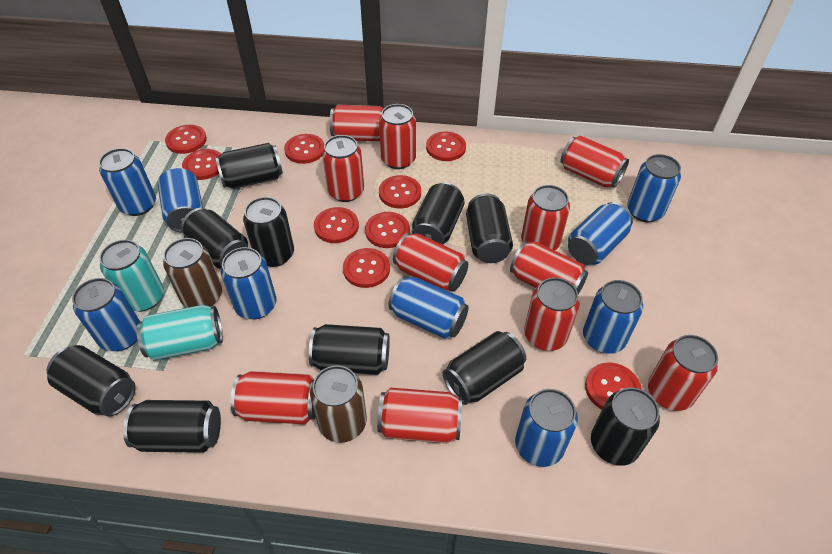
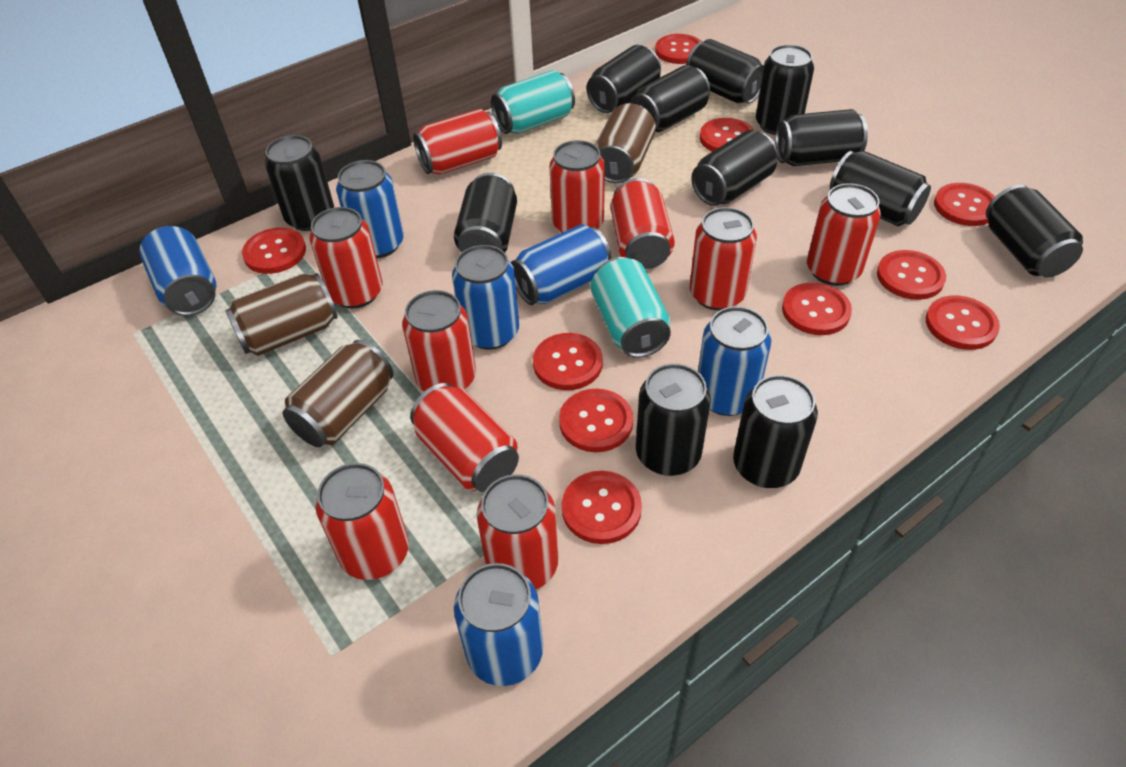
black can: [47,345,136,417] [123,400,221,453] [181,208,248,269] [215,143,283,189] [243,197,294,267] [309,324,390,375] [412,183,465,245] [443,331,526,405] [466,193,513,263] [591,388,660,466] = 10 -> [265,135,334,231] [454,173,517,252] [587,45,661,113] [630,65,710,132] [636,364,711,476] [686,39,764,104] [691,130,778,206] [733,375,818,488] [756,44,814,135] [775,109,868,166] [830,151,931,226] [986,185,1083,277] = 12
blue can: [72,278,140,351] [99,148,156,216] [158,168,203,232] [221,247,276,319] [388,276,469,339] [515,389,578,467] [568,202,633,265] [583,280,643,354] [627,154,681,222] = 9 -> [139,226,216,316] [336,160,404,258] [452,245,519,350] [454,563,543,686] [511,224,612,305] [698,306,771,416] = 6
brown can: [163,238,222,308] [310,365,367,443] = 2 -> [225,273,337,356] [283,340,393,447] [595,103,656,183] = 3
red button: [165,125,207,154] [182,149,221,180] [284,134,324,164] [314,207,359,243] [343,248,390,288] [365,212,410,248] [379,175,421,208] [426,132,466,161] [585,362,642,409] = 9 -> [242,228,306,274] [533,333,603,390] [559,389,633,452] [562,471,642,544] [655,34,702,64] [700,118,754,152] [782,282,852,335] [877,250,946,300] [926,295,1000,350] [934,183,995,226] = 10
red can: [231,371,316,424] [322,135,364,202] [330,105,384,141] [377,388,462,444] [379,104,416,169] [393,233,468,292] [510,241,588,294] [521,185,570,250] [524,277,580,351] [560,135,629,188] [648,335,718,411] = 11 -> [309,207,382,308] [315,463,409,580] [402,290,476,392] [410,383,519,492] [413,109,502,174] [477,474,558,589] [549,140,605,233] [611,178,675,269] [690,207,757,311] [807,183,881,286] = 10

